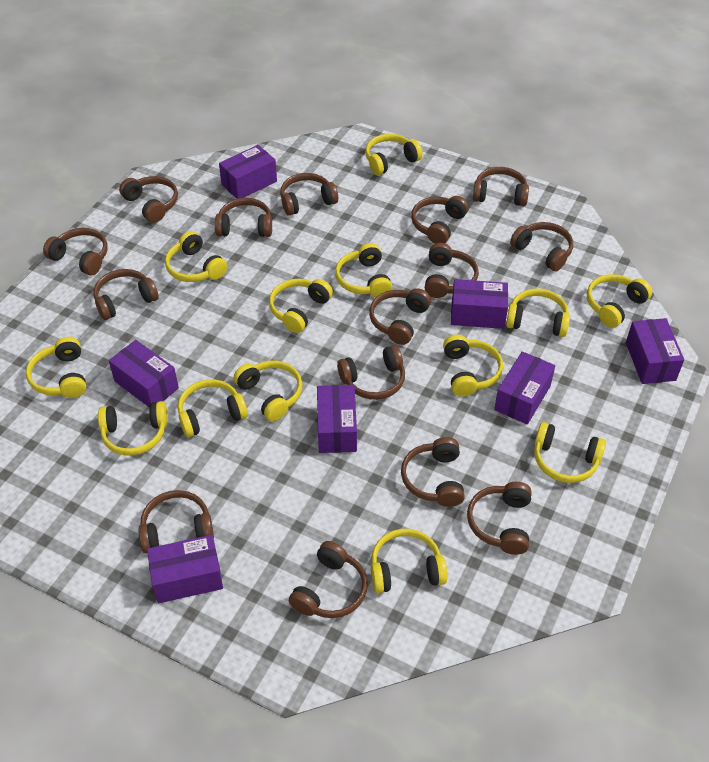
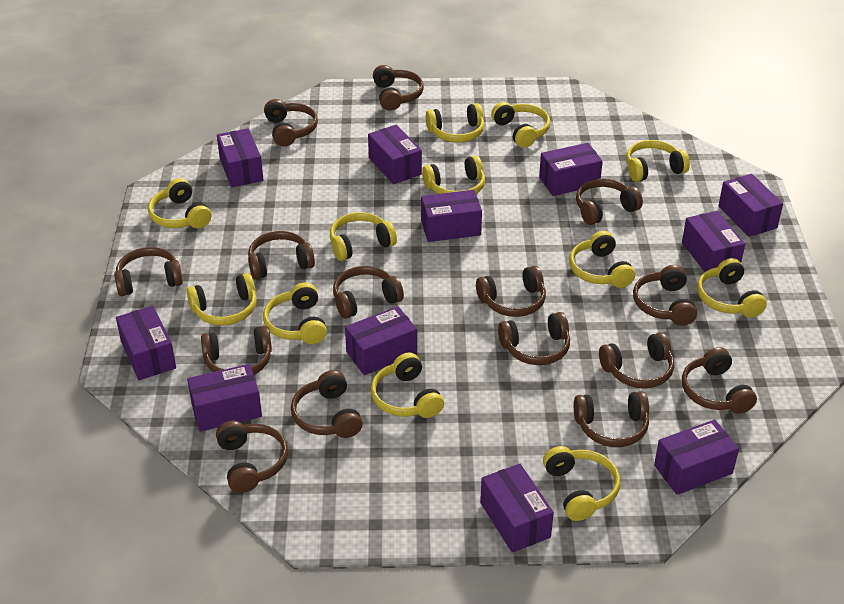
purple box: [109,340,179,408] [147,535,223,603] [219,145,277,199] [317,385,357,453] [451,279,508,329] [494,351,555,425] [626,318,684,384] = 7 -> [116,306,176,380] [187,364,262,432] [217,128,263,187] [345,306,417,375] [368,125,422,184] [421,190,482,242] [480,464,554,553] [539,143,603,196] [654,420,739,495] [682,211,745,272] [718,174,783,237] = 11
yellow headphones: [26,337,86,398] [98,401,168,456] [165,231,227,282] [178,379,248,437] [233,361,302,421] [269,279,333,333] [335,243,392,298] [365,134,423,175] [371,529,448,593] [443,335,503,397] [506,288,570,337] [534,422,606,483] [587,274,652,328] = 13 -> [148,178,211,229] [187,273,257,325] [263,282,327,344] [330,212,397,261] [371,353,444,418] [422,156,485,194] [426,103,484,143] [491,102,550,148] [543,446,620,521] [569,231,635,288] [626,140,690,182] [697,258,767,317] = 12

